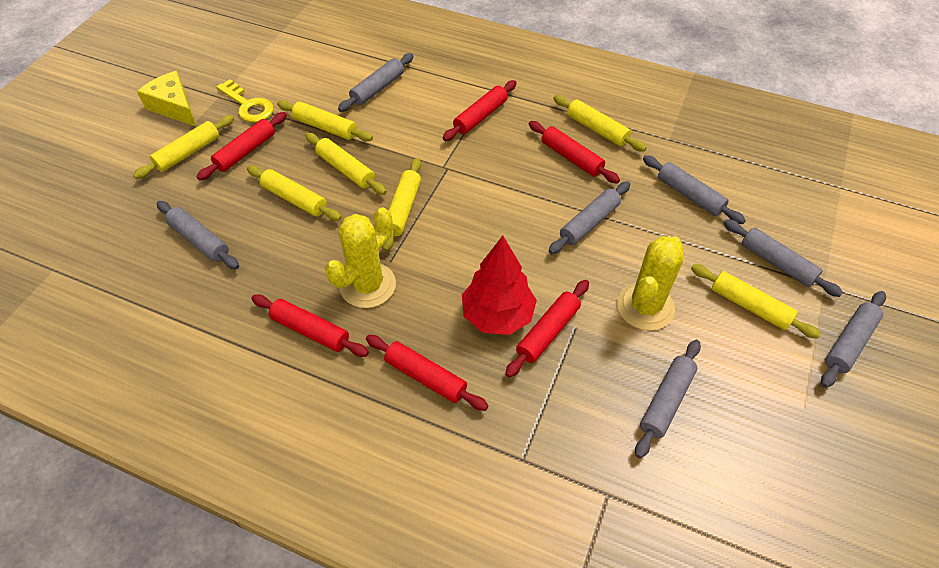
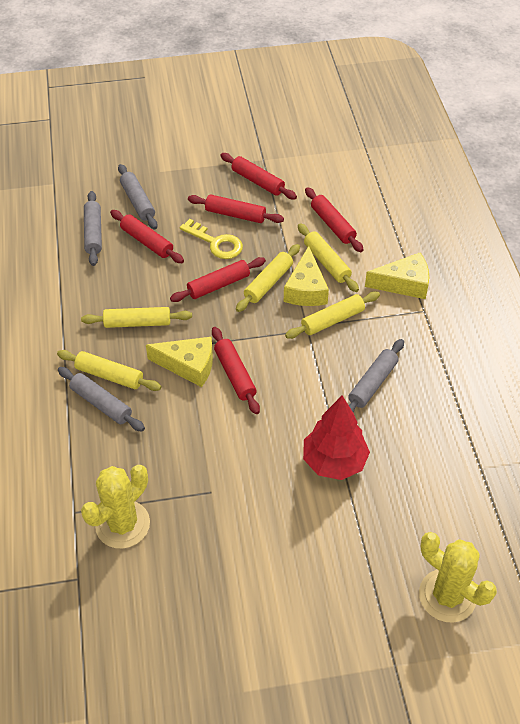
grey rolling pin: [157,201,239,269] [338,53,414,112] [549,181,630,254] [635,340,701,458] [643,155,746,224] [724,219,843,297] [821,291,886,388] = 7 -> [58,367,145,431] [84,191,102,266] [118,164,158,230] [348,339,404,412] = 4
yellow cheese: [137,71,196,127] = 1 -> [146,337,213,387] [284,246,329,306] [365,253,429,299] = 3
yellow rolling pin: [133,115,234,179] [247,166,341,221] [277,100,373,141] [305,133,387,195] [382,158,421,252] [553,95,646,152] [691,264,821,339] = 7 -> [57,350,162,391] [81,307,192,328] [236,244,300,312] [285,291,380,339] [298,223,359,292] = 5

